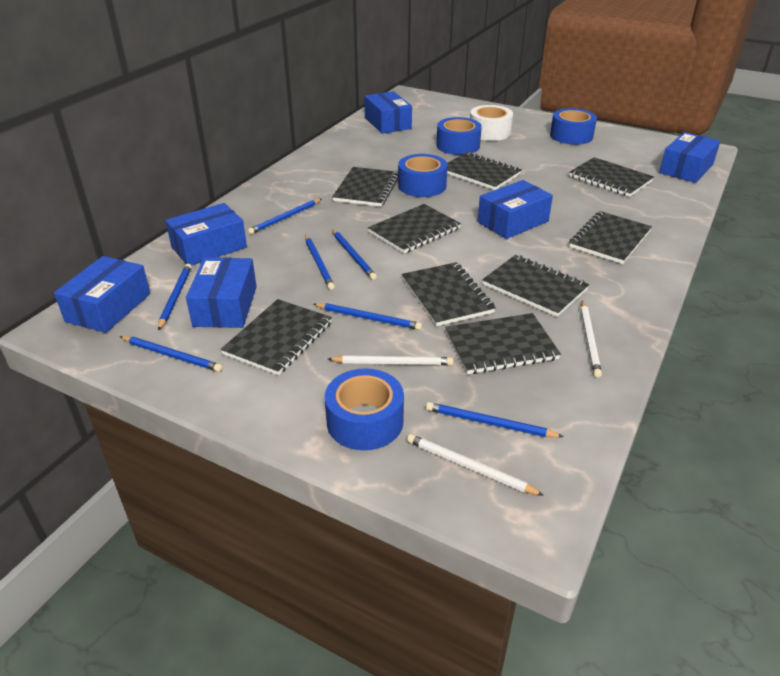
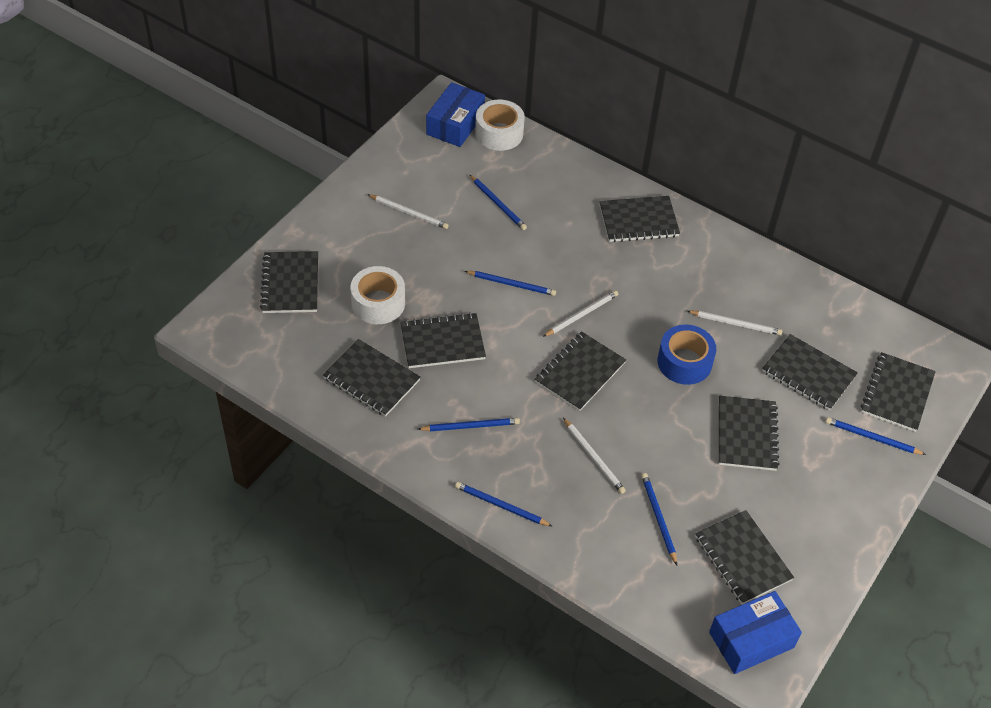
blue box: [54,256,151,333] [165,203,247,266] [186,257,257,328] [364,91,412,134] [478,180,553,239] [659,132,720,183] = 6 -> [426,82,485,147] [709,591,802,674] = 2
blue pencil: [120,336,222,372] [158,264,192,330] [248,199,321,234] [305,235,335,290] [314,303,422,330] [332,229,377,280] [426,402,564,437] = 7 -> [418,418,520,431] [455,482,552,526] [465,271,556,296] [469,174,527,230] [641,473,677,565] [825,417,926,455] = 6
blue tape: [325,368,404,450] [398,154,448,197] [436,117,482,155] [550,108,597,145] = 4 -> [657,325,716,385] = 1
white pencil: [328,355,453,365] [407,434,544,496] [581,300,602,378] = 3 -> [367,194,448,229] [543,290,618,337] [563,418,626,494] [687,311,782,335] = 4
white tape: [470,105,513,141] = 1 -> [350,266,405,324] [475,100,525,151] = 2

